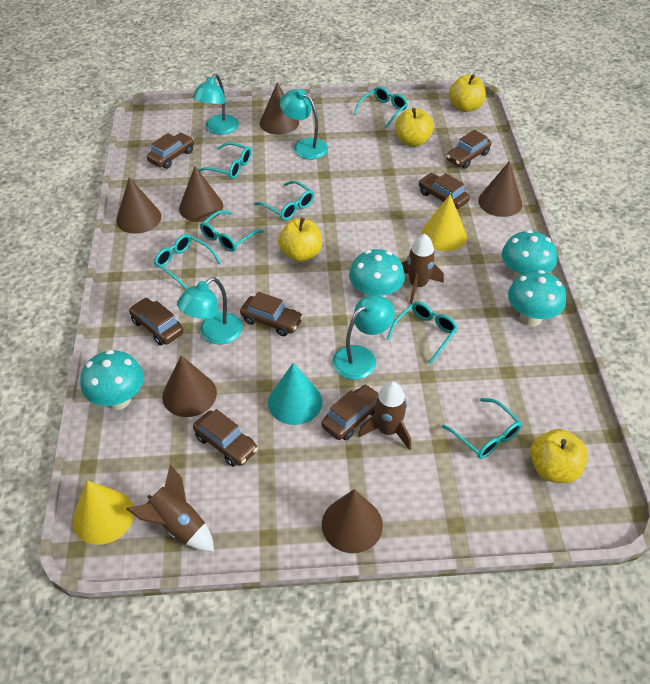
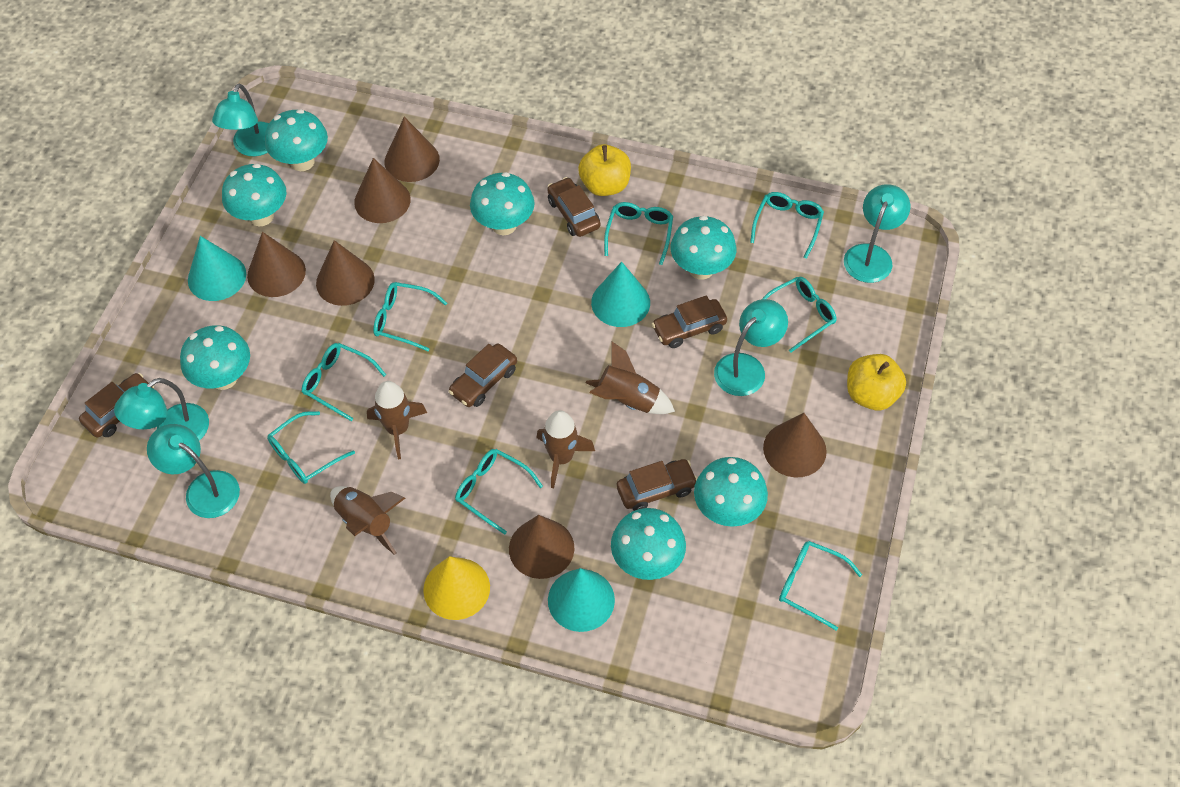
brown car: [129,298,184,345] [147,133,194,169] [193,409,258,467] [240,292,303,336] [321,384,379,440] [418,173,470,209] [446,130,491,169] = 7 -> [79,373,154,438] [448,343,517,407] [547,177,600,237] [616,459,697,511] [652,295,727,348] = 5
brown rocket: [126,464,214,551] [358,381,411,450] [402,234,444,304] = 3 -> [330,486,405,555] [367,381,427,459] [537,410,595,488] [586,342,675,414] = 4
turquoise cone: [268,363,322,425] = 1 -> [188,236,246,301] [548,568,615,632] [591,262,650,327] = 3
turquoise glasses: [154,234,221,289] [198,142,252,179] [200,210,264,252] [254,181,314,220] [354,87,408,128] [386,302,458,364] [442,398,522,459] = 7 -> [267,411,355,484] [302,343,386,421] [373,282,447,351] [455,449,543,535] [604,202,673,265] [750,192,824,259] [762,277,837,353] [779,541,862,631] = 8
turquoise lamp: [177,277,243,344] [193,74,239,135] [280,89,328,159] [332,295,395,380] = 4 -> [114,378,209,441] [147,424,240,518] [212,83,269,156] [714,299,788,396] [844,184,910,283] = 5
turquoise mushroom: [80,350,144,410] [349,249,405,298] [502,230,557,280] [508,270,566,326] = 4 -> [180,325,250,390] [222,164,287,226] [265,109,328,171] [470,172,535,235] [611,508,686,580] [671,216,736,280] [694,457,768,527] = 7
yellow apple: [278,218,322,262] [395,108,434,147] [449,74,486,112] [530,429,588,483] = 4 -> [578,144,631,196] [847,354,906,410] = 2
yellow cone: [73,481,134,545] [421,194,467,251] = 2 -> [423,556,490,620] = 1

